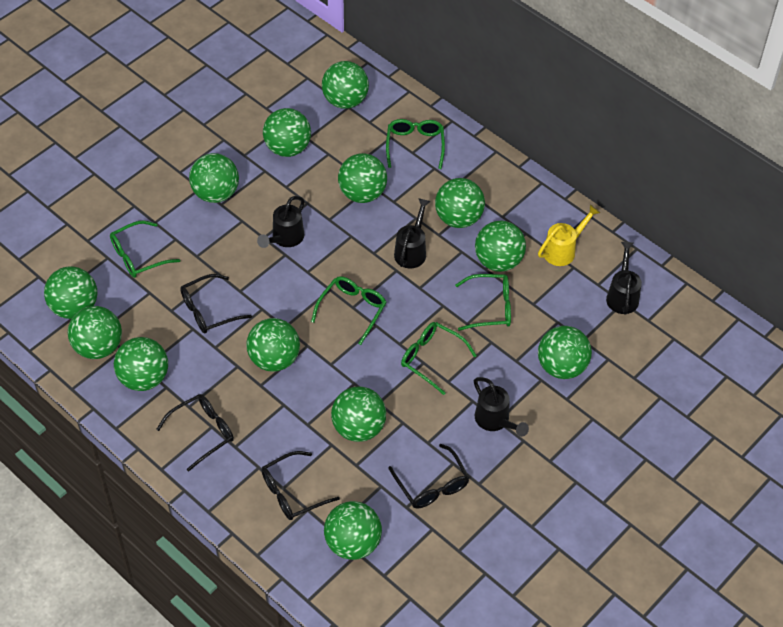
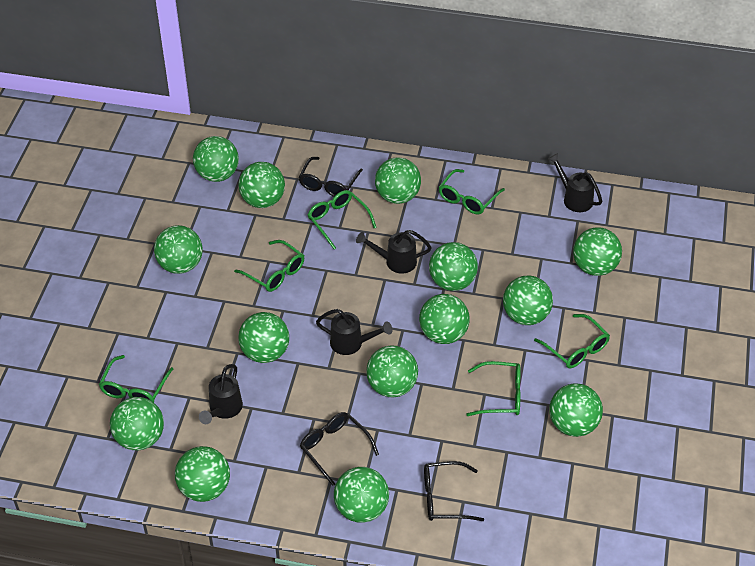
black glasses: [156,394,234,472] [180,274,252,334] [261,451,340,520] [388,444,469,508] = 4 -> [299,157,363,197] [300,412,379,486] [424,461,484,521] = 3
green ball: [44,266,98,319] [68,306,122,359] [114,337,168,391] [189,153,239,203] [246,318,300,372] [263,108,311,157] [322,61,369,109] [324,501,382,560] [331,387,386,442] [338,153,387,203] [435,178,485,228] [475,221,526,272] [538,326,592,379] = 13 -> [110,397,164,450] [154,225,203,274] [175,446,230,502] [193,136,239,182] [238,162,285,208] [238,312,289,363] [334,467,389,523] [366,345,418,398] [375,157,421,204] [419,294,470,344] [429,242,478,291] [503,275,553,325] [549,383,603,437] [573,227,622,276] = 14
green glasses: [110,221,180,278] [311,276,387,345] [386,119,445,169] [401,322,477,395] [455,274,511,331] = 5 -> [99,355,173,402] [234,240,304,292] [308,190,377,249] [438,169,505,215] [466,361,521,416] [534,314,610,368] = 6
yellow watering can: [538,205,600,266] = 1 -> none = 0

